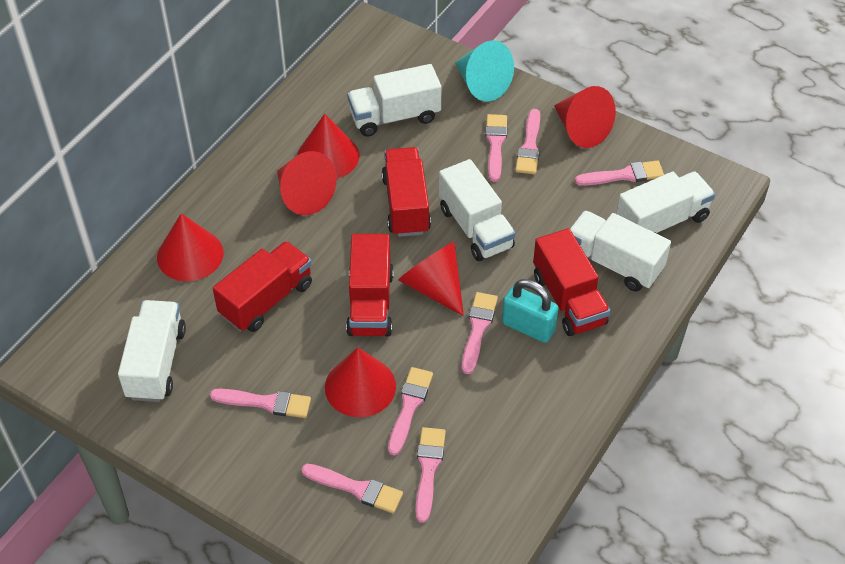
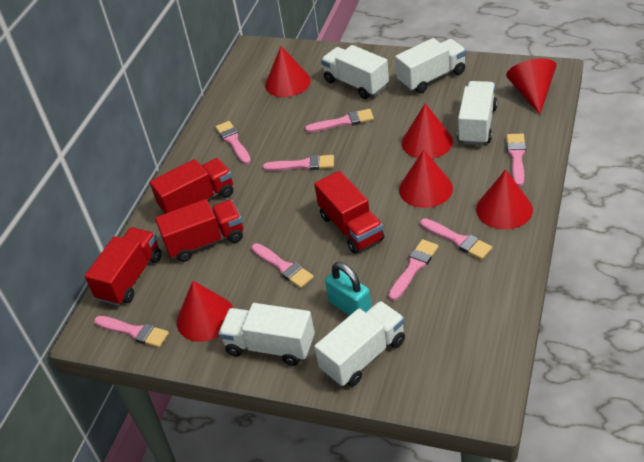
turquoise cone: [455,41,514,101] = 1 -> none = 0

